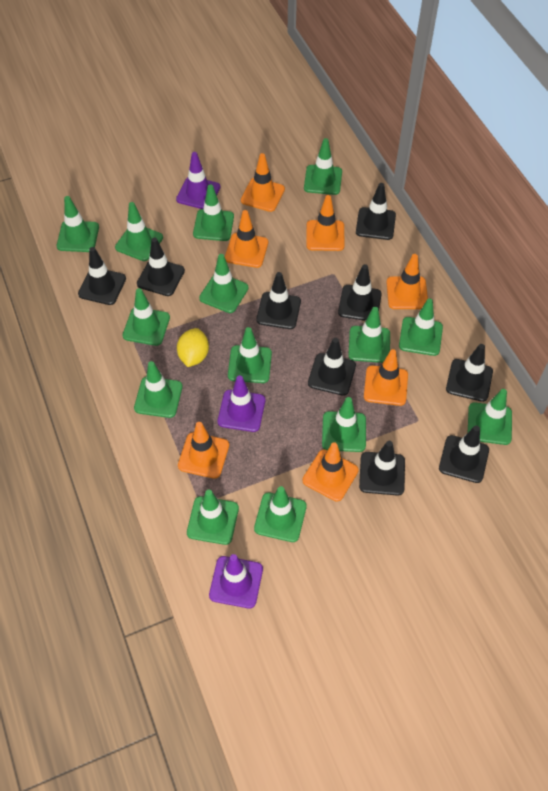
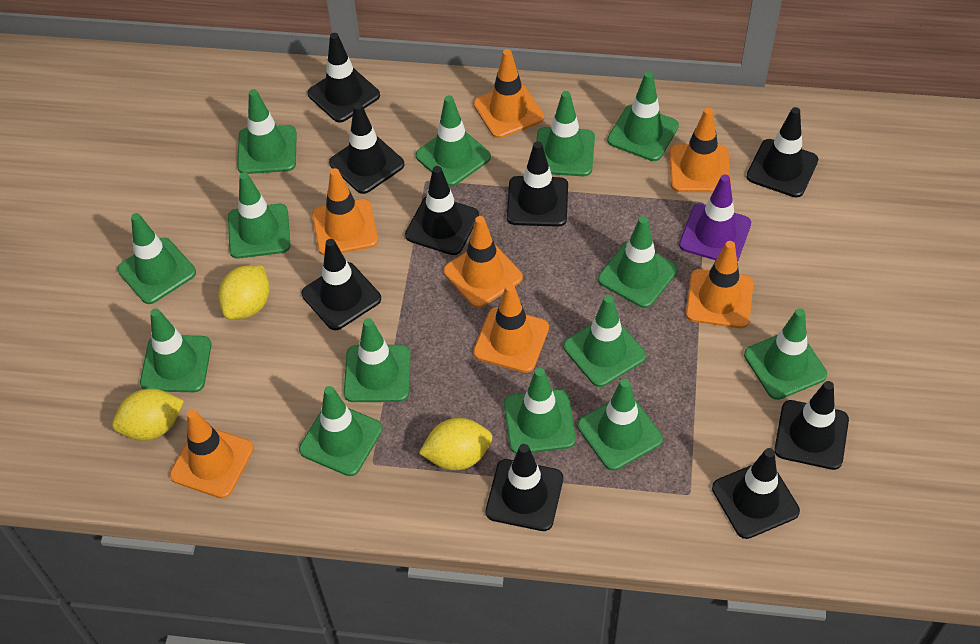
purple traffic cone: [176,152,220,209] [209,554,263,608] [218,375,265,432] = 3 -> [679,174,751,262] = 1
yellow lemon: [177,328,209,367] = 1 -> [112,389,184,441] [218,265,270,320] [419,418,492,470] = 3

